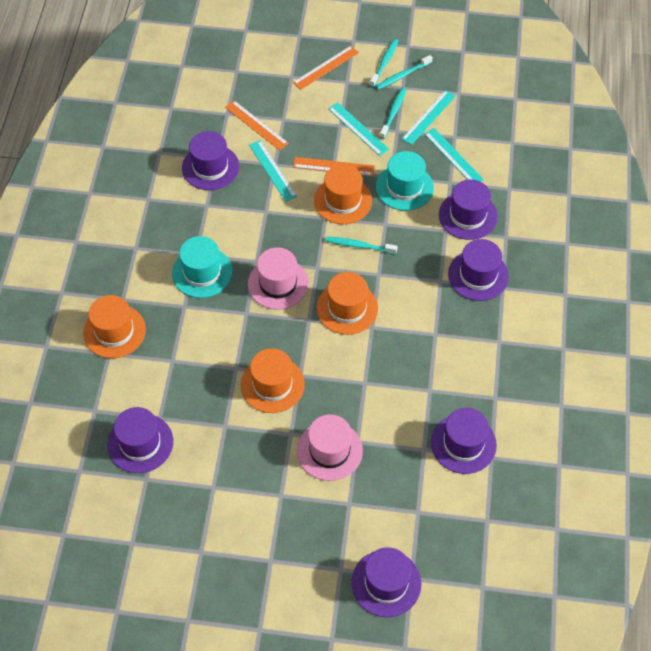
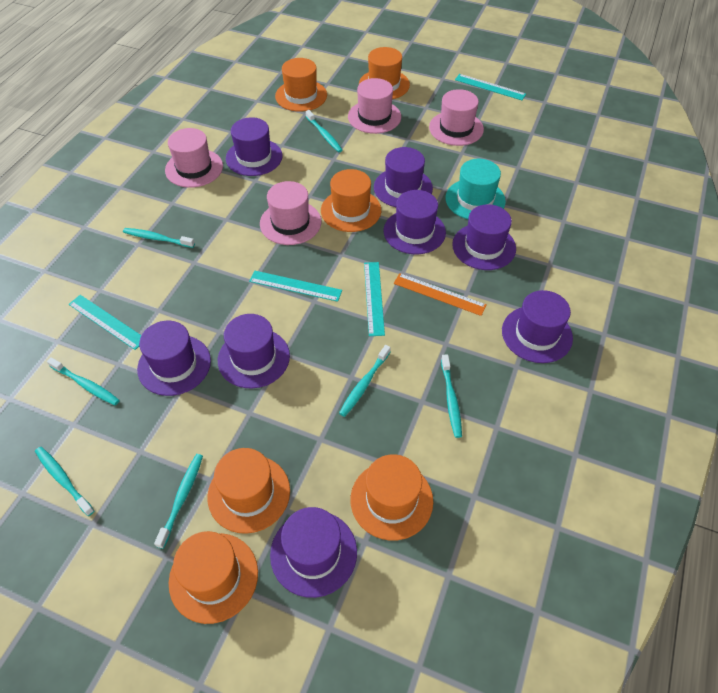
orange hat: [83,295,146,358] [241,348,305,413] [314,164,372,224] [317,272,378,335] = 4 -> [169,531,258,624] [207,448,290,534] [275,58,327,112] [321,169,381,232] [351,454,433,541] [359,47,410,99] = 6
orange ruler: [225,100,289,151] [293,46,359,90] [293,157,375,176] = 3 -> [394,273,487,316] = 1
pink hat: [248,247,309,310] [297,415,363,481] = 2 -> [165,128,223,188] [260,181,321,245] [348,78,401,134] [429,89,484,146] = 4
purple hat: [107,407,173,473] [182,131,239,190] [352,547,422,617] [431,408,497,474] [439,180,498,240] [448,239,509,301] = 6 -> [137,321,211,396] [218,314,290,388] [226,117,283,176] [270,507,357,598] [374,147,433,207] [384,190,446,254] [452,204,516,270] [502,290,573,363] = 8
turquoise hat: [172,236,233,298] [376,151,434,211] = 2 -> [445,159,506,219] = 1
turquoise toothbrush: [325,236,398,254] [370,39,398,87] [376,55,433,90] [380,88,407,139] = 4 -> [35,447,94,516] [47,357,120,405] [123,228,195,248] [154,454,203,549] [305,110,342,152] [339,345,391,417] [441,354,462,438] = 7

